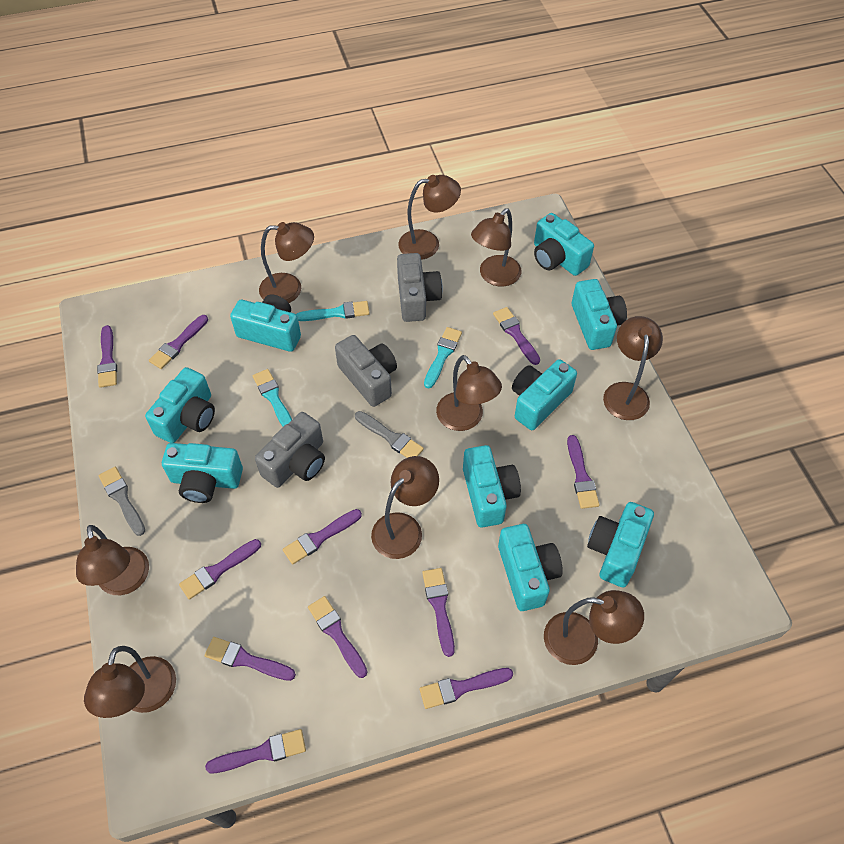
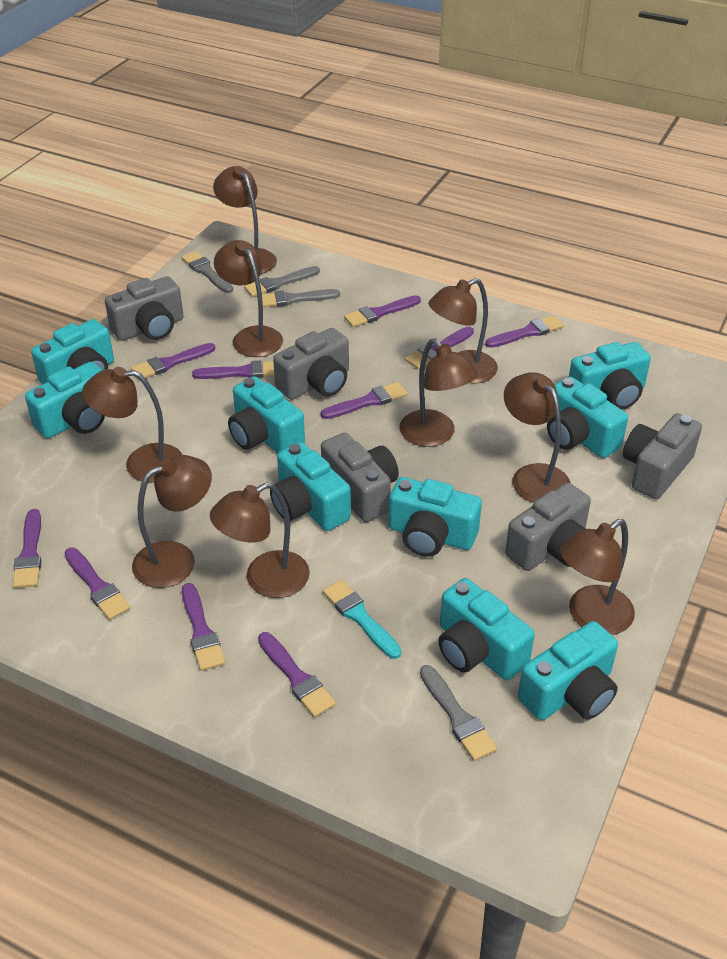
grey brush: [98,467,145,536] [355,411,424,458] = 2 -> [181,251,233,293] [244,266,320,297] [262,289,340,307] [420,665,497,761] = 4
grey camera: [255,412,325,488] [335,335,397,407] [397,253,443,322] = 3 -> [105,276,184,341] [273,328,349,400] [321,433,399,522] [505,483,591,571] [623,413,702,499] = 5
purple brush: [97,325,117,388] [149,315,208,369] [179,539,261,600] [205,637,296,681] [205,729,306,773] [283,509,362,564] [308,596,367,678] [420,668,513,709] [422,568,455,657] [493,307,540,365] [567,435,600,509] = 11 -> [13,509,41,588] [64,548,131,620] [131,343,216,380] [182,583,225,671] [192,360,274,379] [258,632,336,717] [321,382,408,419] [344,295,421,327] [405,327,474,369] [485,315,564,348] = 10
turquoise brush: [253,369,292,427] [296,301,370,321] [424,327,462,389] = 3 -> [323,580,401,659] = 1

